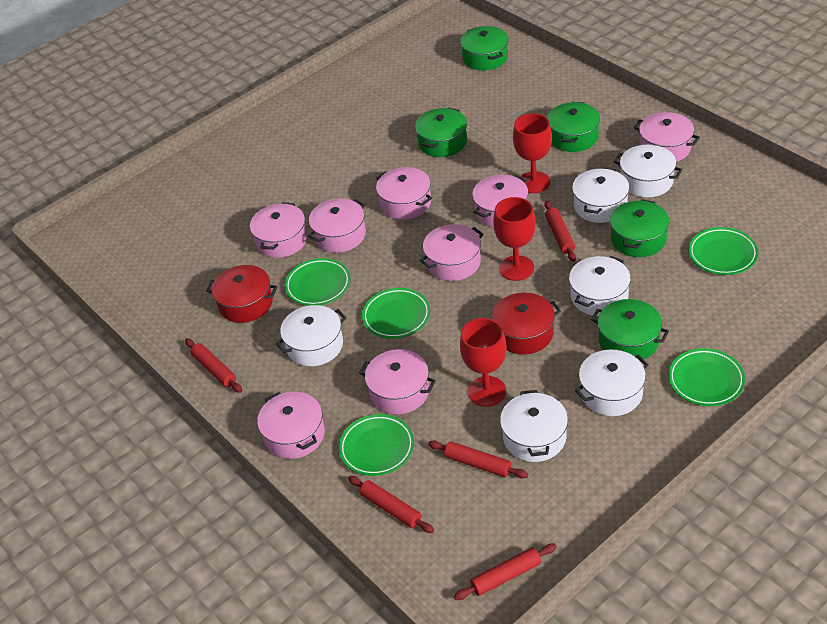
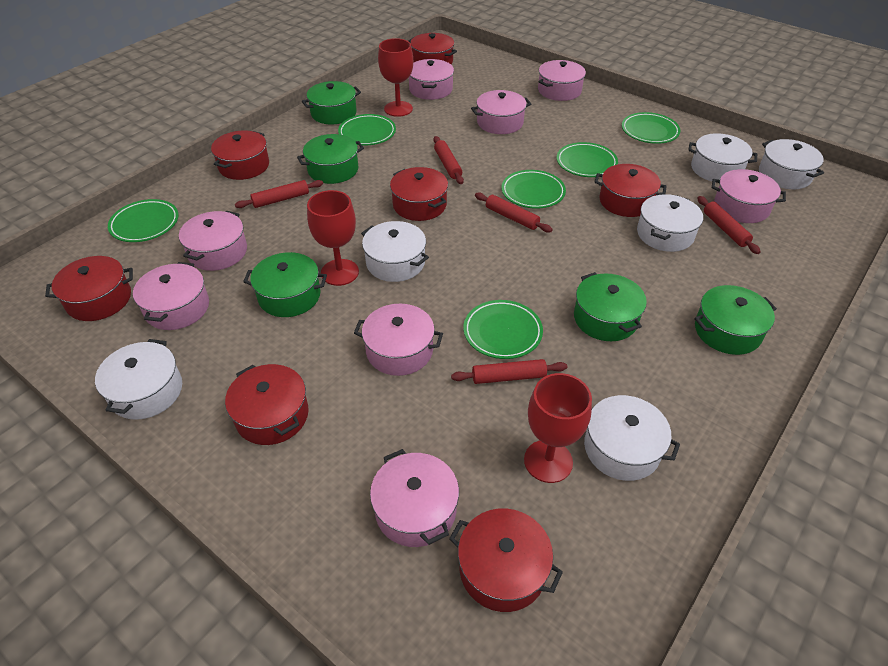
green plate: [285,258,351,306] [339,414,414,476] [362,288,430,339] [668,348,745,406] [688,227,758,275] = 5 -> [108,199,179,242] [338,114,396,146] [463,300,543,359] [501,170,566,209] [557,142,618,177] [622,112,680,144] = 6
red pot: [206,265,277,323] [492,293,561,355] = 2 -> [45,256,133,321] [211,130,269,180] [225,364,309,445] [390,167,448,221] [408,33,457,64] [449,508,563,612] [594,164,667,217] = 7

